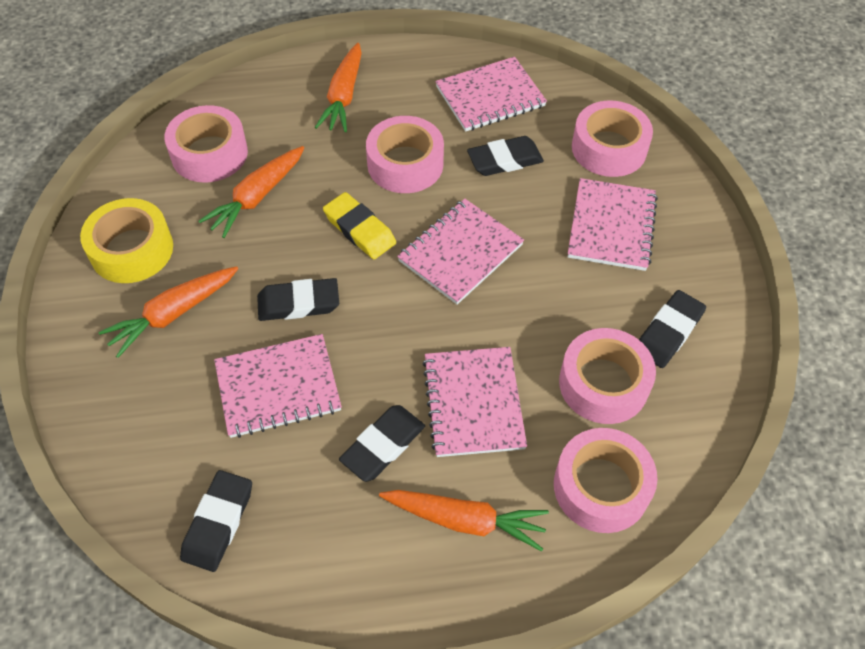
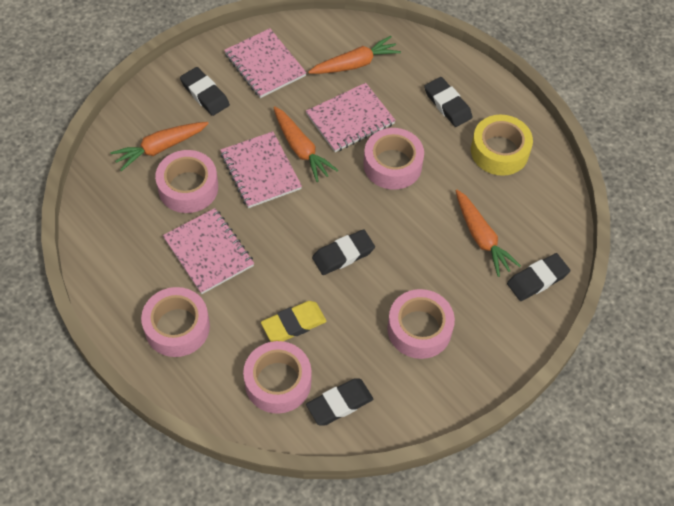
pink notebook: [214,334,342,438] [397,199,524,305] [422,347,527,457] [435,57,547,132] [568,178,658,271] = 5 -> [163,208,254,294] [220,131,302,208] [224,28,307,98] [306,83,396,152] = 4

